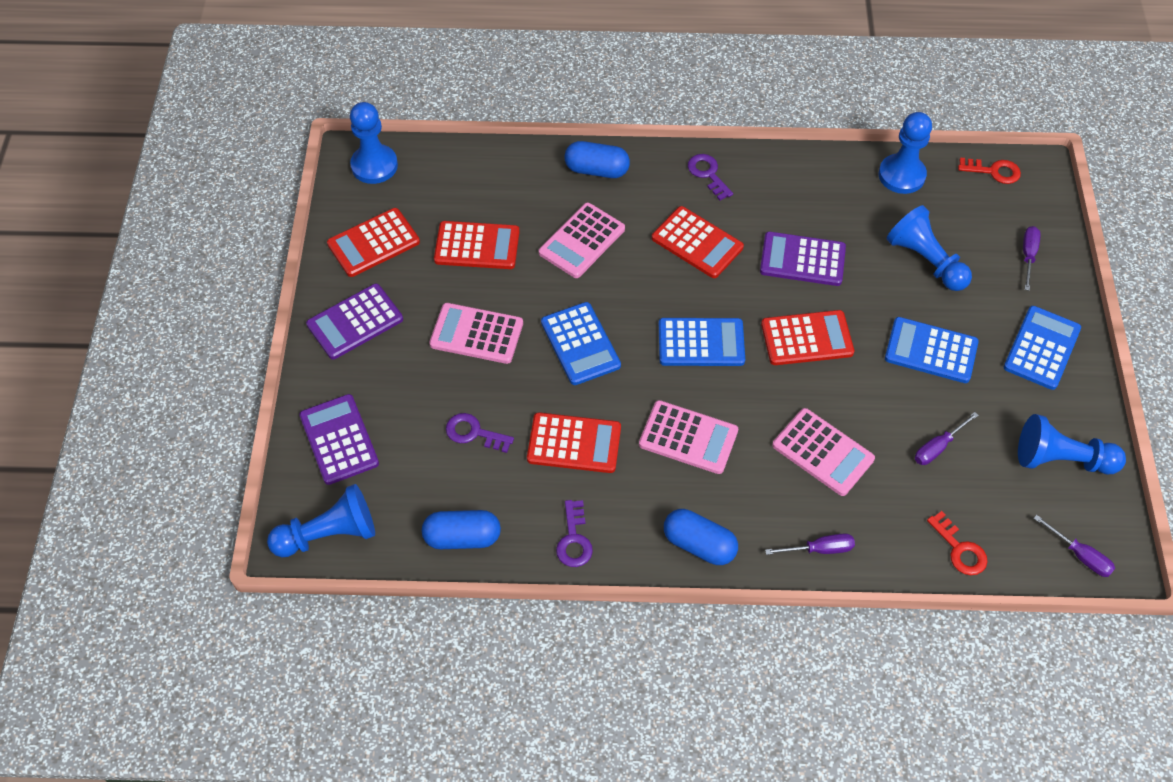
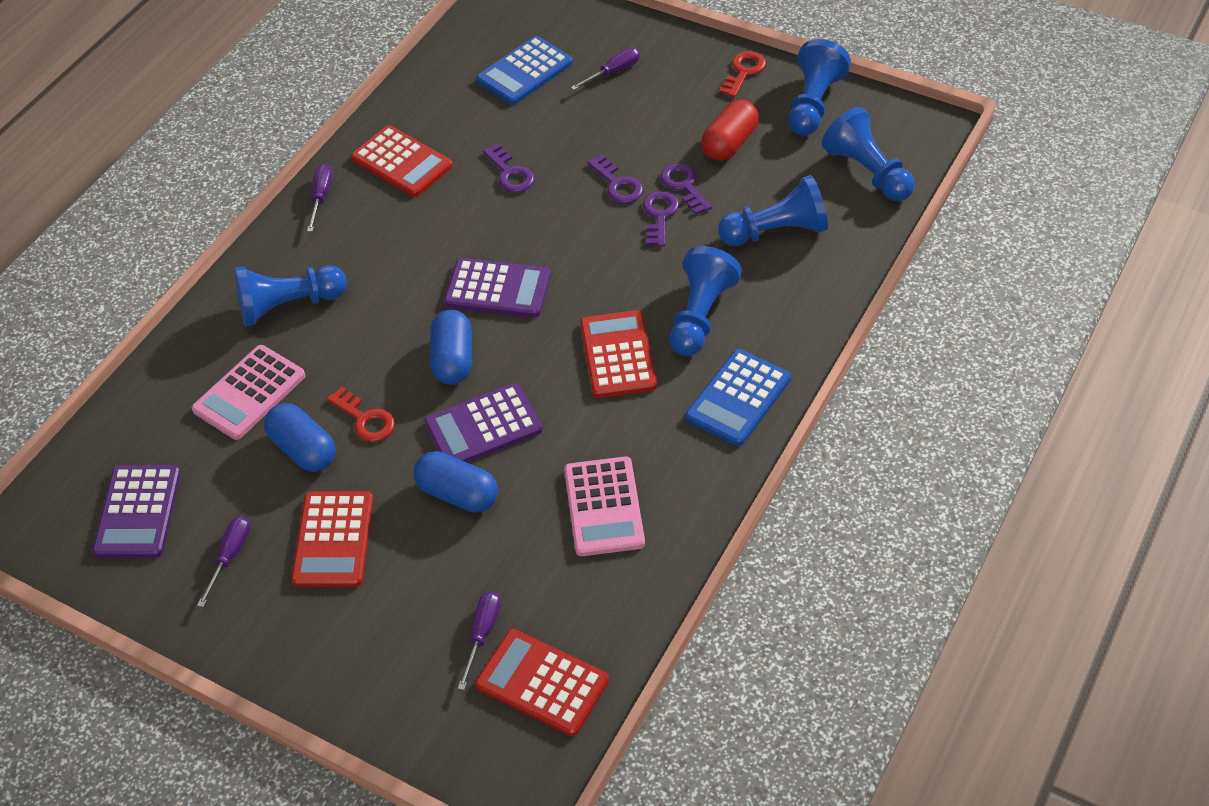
blue calculator: [541,302,621,385] [659,318,745,366] [885,317,979,383] [1004,306,1081,390] = 4 -> [476,36,573,105] [686,349,791,446] = 2
pink calculator: [429,303,523,364] [539,203,625,278] [639,400,738,474] [772,408,875,496] = 4 -> [192,345,306,440] [564,457,645,556] = 2
purple key: [446,413,514,453] [556,500,593,567] [688,154,733,200] = 3 -> [483,144,534,192] [588,154,643,203] [643,191,679,246] [660,163,712,215] = 4
red calculator: [327,208,420,277] [434,221,520,269] [527,412,621,473] [652,206,744,278] [761,310,854,365] = 5 -> [291,491,373,587] [351,125,453,197] [475,629,609,736] [580,310,657,398] = 4
red capsule: none = 0 -> [701,100,759,161] = 1

